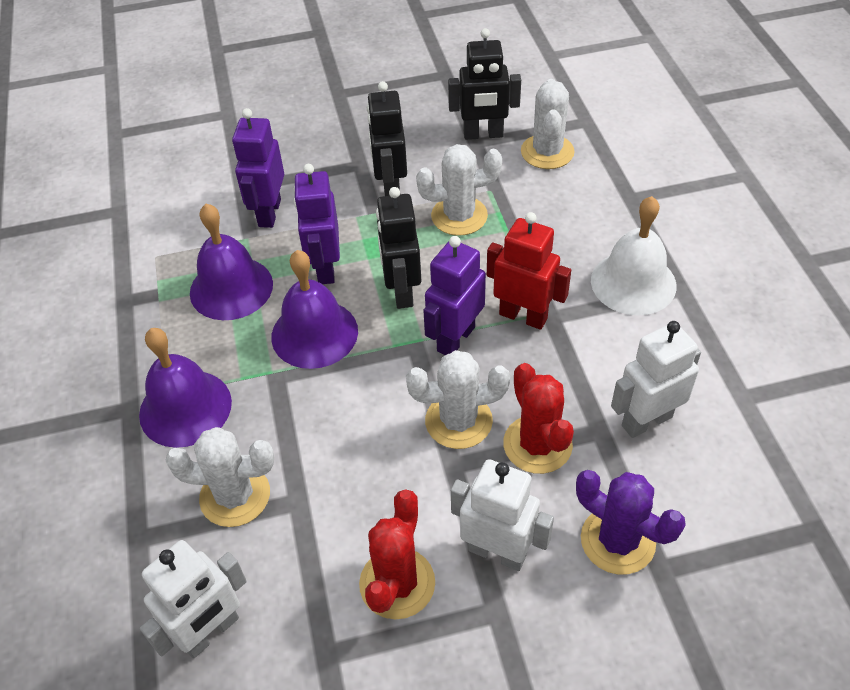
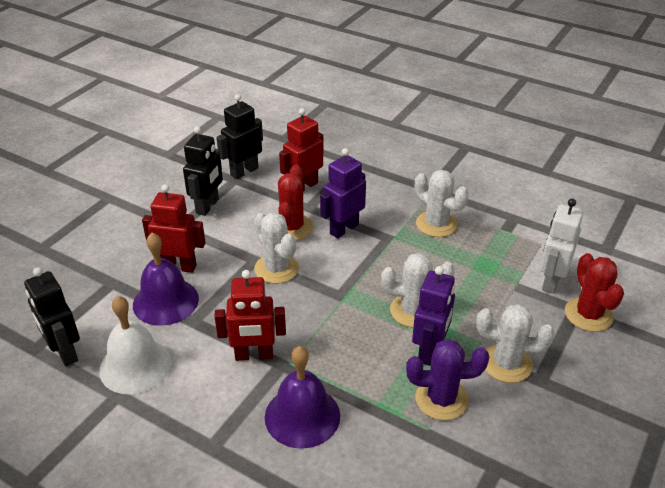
purple bell: [139,328,232,448] [190,204,273,320] [271,250,358,369] = 3 -> [133,233,199,326] [265,346,340,449] = 2
purple robot: [232,108,284,228] [294,164,340,284] [423,236,486,355] = 3 -> [320,148,366,238] [412,266,455,366] = 2
red robot: [487,212,571,330] = 1 -> [142,184,206,273] [214,270,286,361] [279,108,324,192] = 3
white robot: [140,540,247,659] [451,459,554,571] [611,321,701,438] = 3 -> [540,199,584,294] = 1

